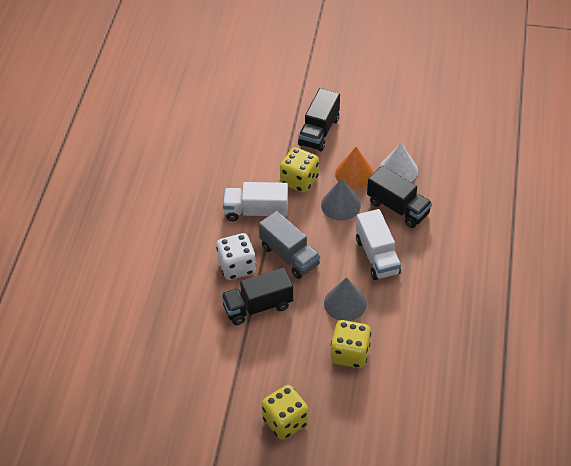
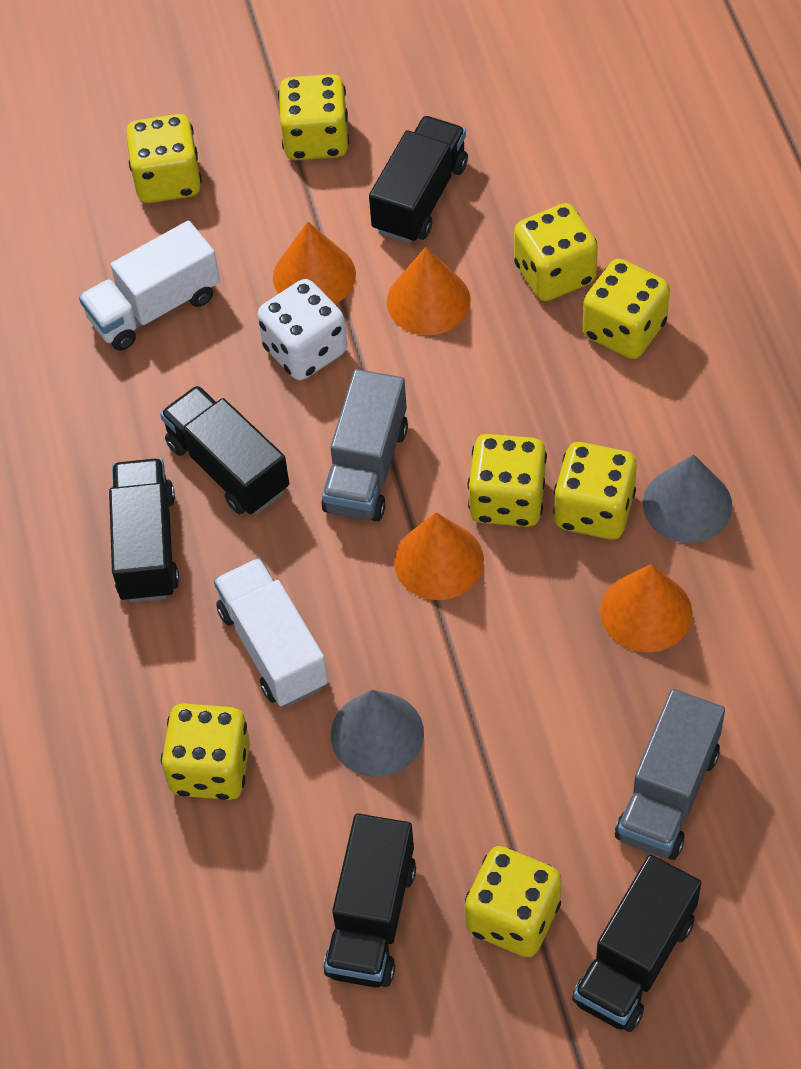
black truck: [221,268,293,325] [298,88,340,151] [367,166,432,228] = 3 -> [109,458,179,602] [160,385,289,515] [323,813,416,988] [369,116,468,243] [572,854,701,1032] = 5
grey truck: [259,211,320,279] = 1 -> [321,369,408,522] [615,689,725,860] = 2
orange cone: [335,147,374,189] = 1 -> [273,222,356,304] [387,247,471,335] [394,512,484,600] [600,564,692,652] = 4
white cone: [379,143,418,182] = 1 -> none = 0
yellow dice: [262,385,309,440] [280,147,319,193] [331,320,371,368] = 3 -> [126,114,202,203] [161,703,250,800] [278,74,349,160] [465,846,562,957] [468,434,547,527] [514,203,598,301] [553,442,637,540] [582,259,670,359] = 8

